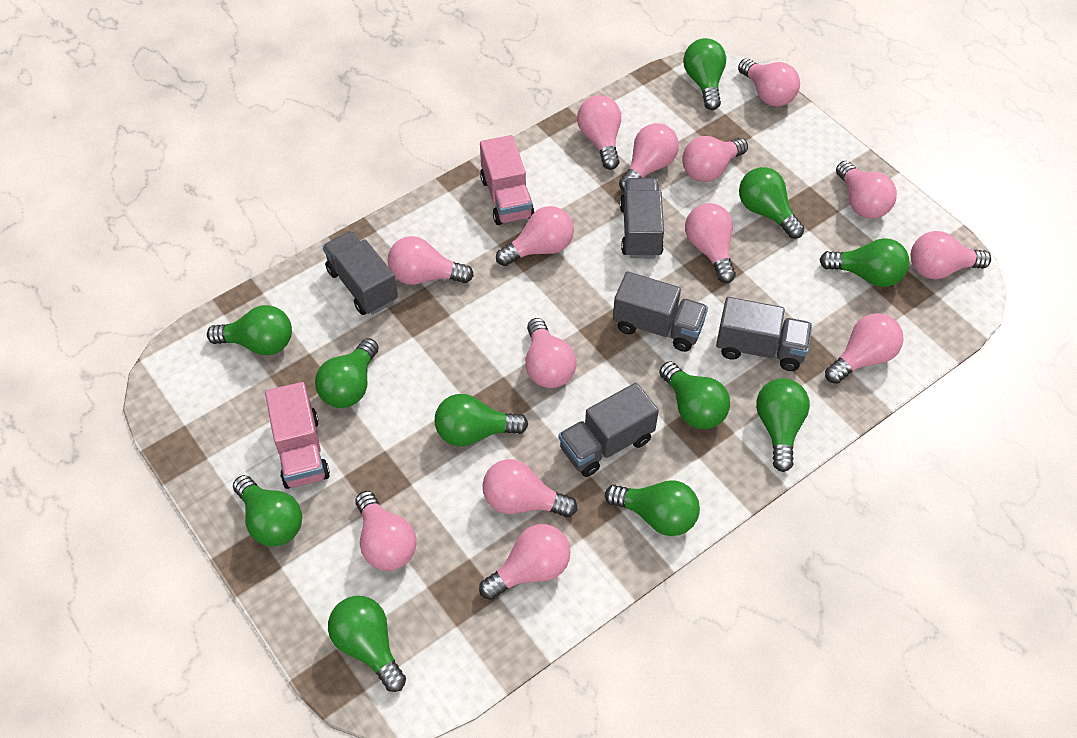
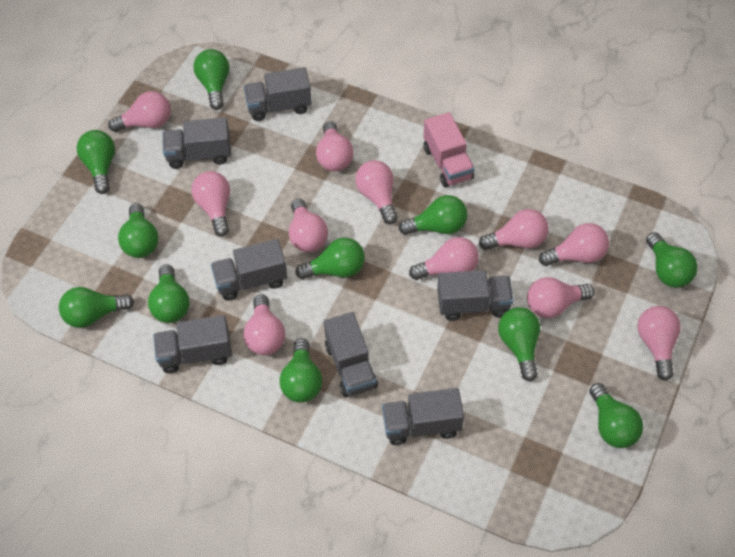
grey truck: [322,231,398,315] [559,383,659,477] [613,271,708,352] [620,178,664,258] [716,297,812,371] = 5 -> [153,315,232,373] [162,117,231,169] [211,239,288,301] [244,67,312,121] [324,312,378,397] [382,388,464,445] [437,270,514,321] = 7
pink light bulb: [355,491,417,571] [388,236,474,285] [479,524,571,600] [482,459,577,517] [496,206,574,266] [525,318,576,388] [577,95,621,170] [619,123,679,192] [682,136,748,182] [685,203,736,283] [738,58,800,107] [825,313,903,384] [836,161,897,219] [911,231,991,279] = 14 -> [108,91,171,132] [191,171,230,237] [243,294,285,355] [289,198,328,252] [316,121,354,171] [355,160,398,224] [409,237,479,280] [479,209,549,250] [527,277,595,318] [539,223,609,266] [637,306,681,381] = 11
pink truck: [265,382,330,489] [480,135,534,225] = 2 -> [424,112,475,187] = 1

